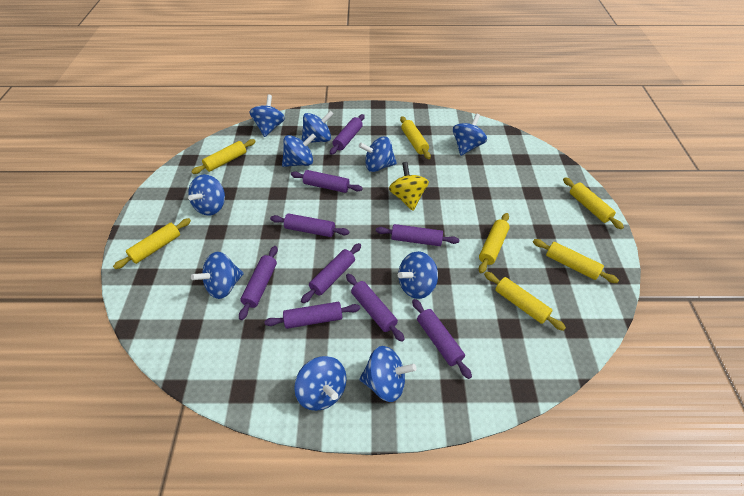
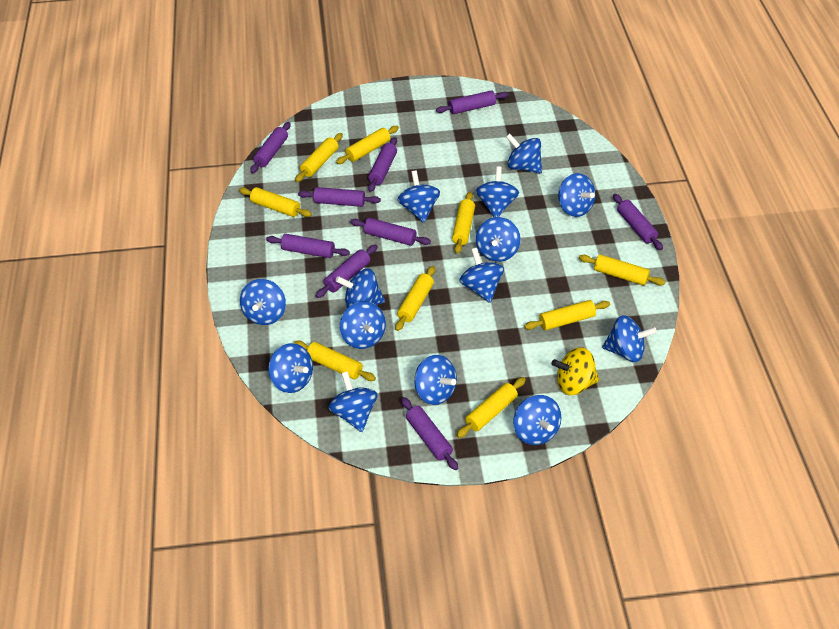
blue spinning top: [188,174,225,216] [191,252,244,299] [249,95,285,137] [282,133,316,167] [294,356,347,411] [302,111,333,143] [359,136,397,172] [359,346,416,402] [398,251,438,299] [453,113,487,156] = 10 -> [240,279,286,325] [268,343,313,393] [329,371,377,432] [335,269,385,308] [340,301,386,349] [398,170,440,223] [414,355,457,405] [460,248,504,303] [476,166,519,217] [476,217,521,262] [506,133,542,173] [513,395,561,445] [558,173,595,217] [602,315,657,362] = 14
yellow rolling pin: [113,218,191,269] [191,139,256,174] [400,116,431,159] [479,213,510,273] [484,272,566,331] [533,239,619,283] [563,177,624,229] = 7 -> [239,187,312,217] [294,340,376,381] [295,133,343,182] [336,126,399,164] [395,266,435,331] [452,192,475,254] [456,377,526,438] [524,300,610,330] [579,254,666,286] = 9

